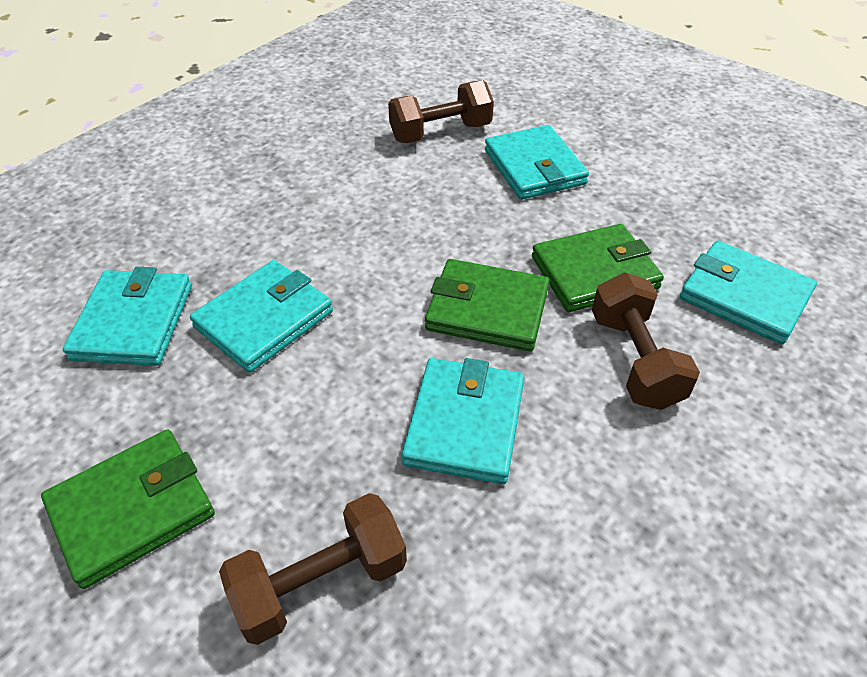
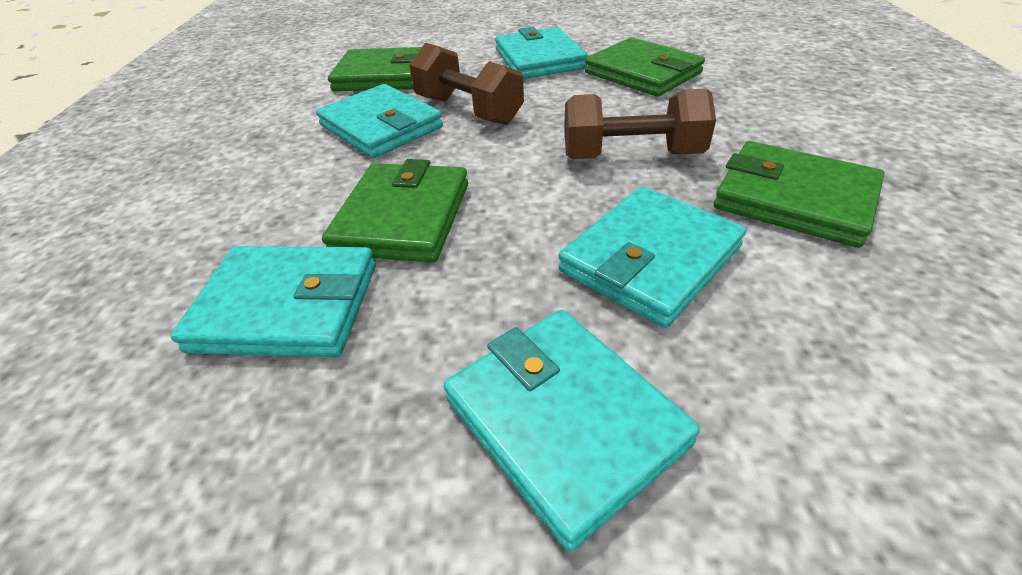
brown dumbbell: [219,493,407,645] [388,80,494,143] [592,272,700,410] = 3 -> [409,42,524,125] [564,88,716,159] = 2
green wallet: [41,430,215,589] [425,259,550,351] [532,224,664,312] = 3 -> [322,159,468,263] [328,47,422,91] [585,37,705,97] [713,141,884,248] = 4

